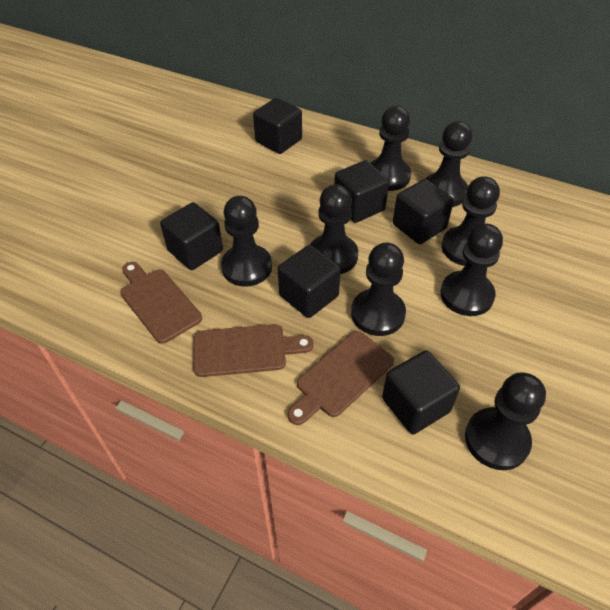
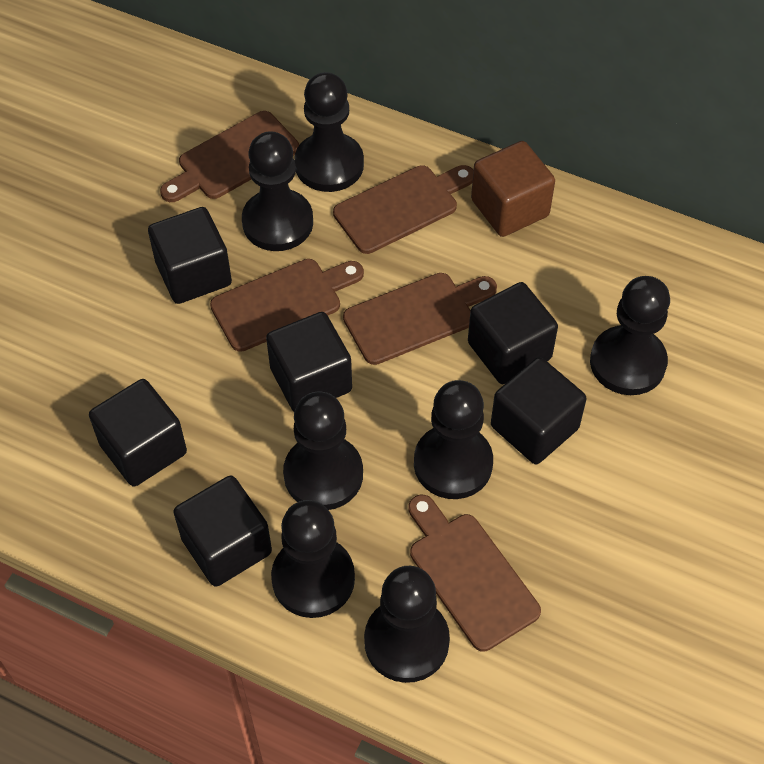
black pawn: [221,196,272,287] [310,184,358,274] [351,243,406,336] [371,106,411,191] [425,121,472,207] [440,223,503,316] [442,176,500,266] [465,372,546,470] = 8 -> [242,131,313,251] [271,500,355,618] [283,392,363,510] [294,72,364,192] [364,566,450,683] [414,380,493,499] [590,276,670,395] = 7
brown cube: none = 0 -> [471,141,555,237] = 1
brown cutting board: [120,262,202,344] [193,324,314,377] [288,331,394,425] = 3 -> [160,111,299,202] [210,259,364,352] [333,165,473,254] [343,273,497,365] [408,495,541,652] = 5

